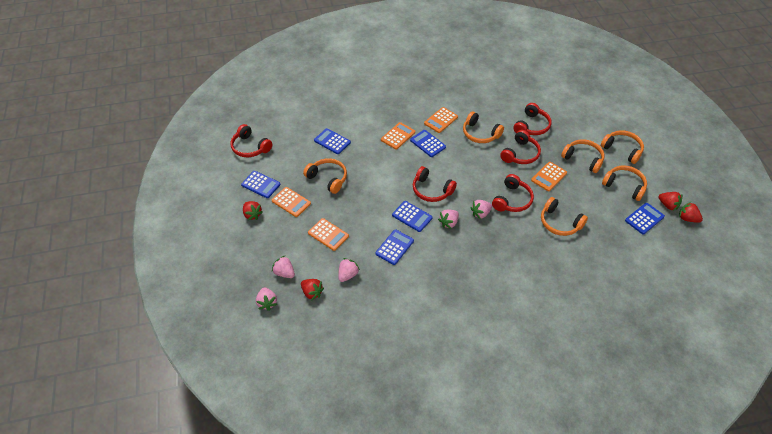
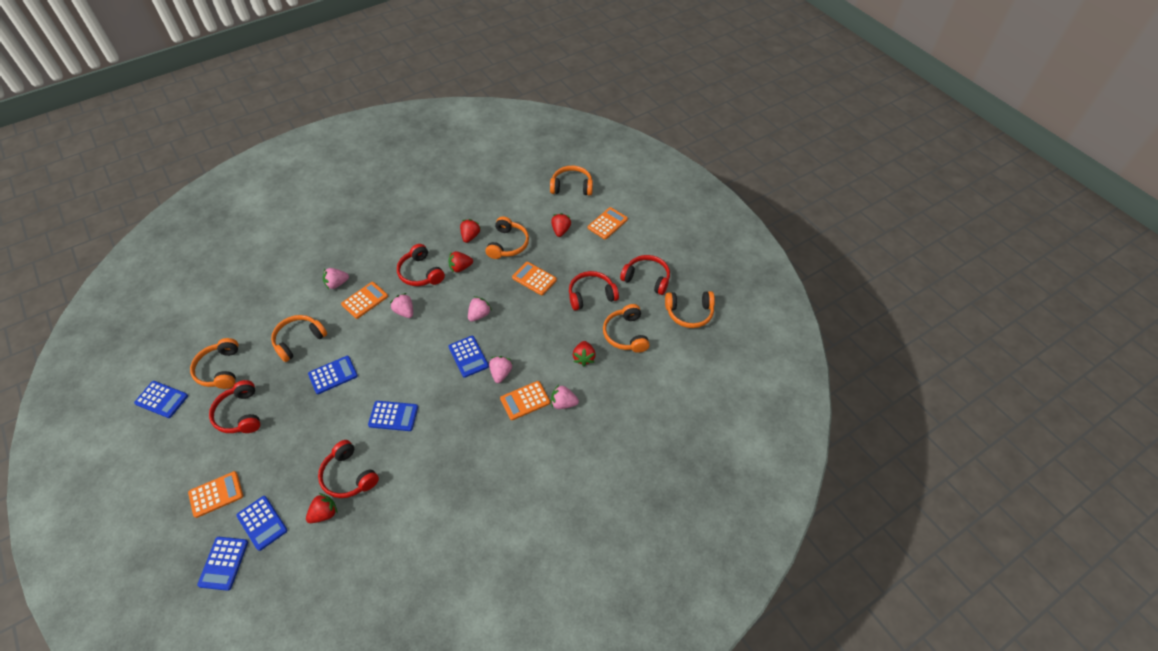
red strawberry: [243,201,263,220] [301,279,324,301] [658,192,682,211] [679,202,703,223] = 4 -> [306,493,338,523] [448,252,473,273] [460,219,481,243] [551,213,571,237] [573,341,596,366] = 5

